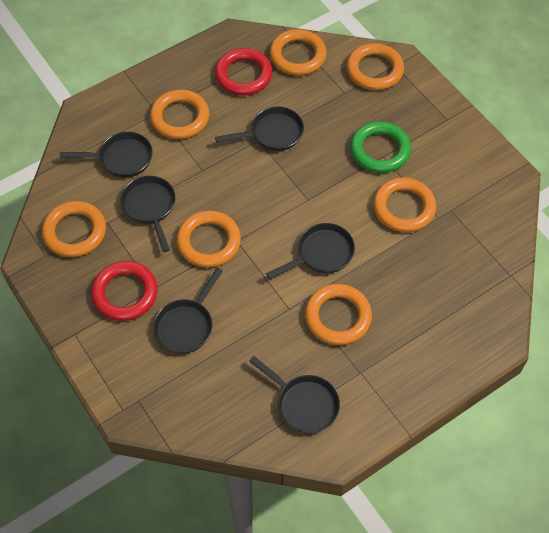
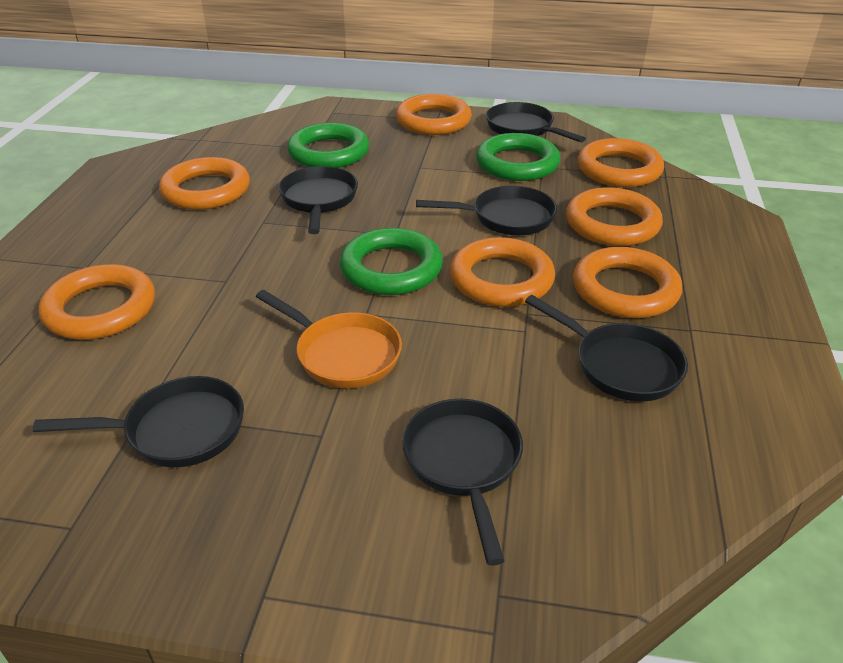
green ring: [350,121,411,173] = 1 -> [287,123,369,168] [340,228,443,295] [476,133,560,181] = 3
orange pan: none = 0 -> [256,290,402,388] = 1
red ring: [91,261,158,321] [215,48,273,96] = 2 -> none = 0

